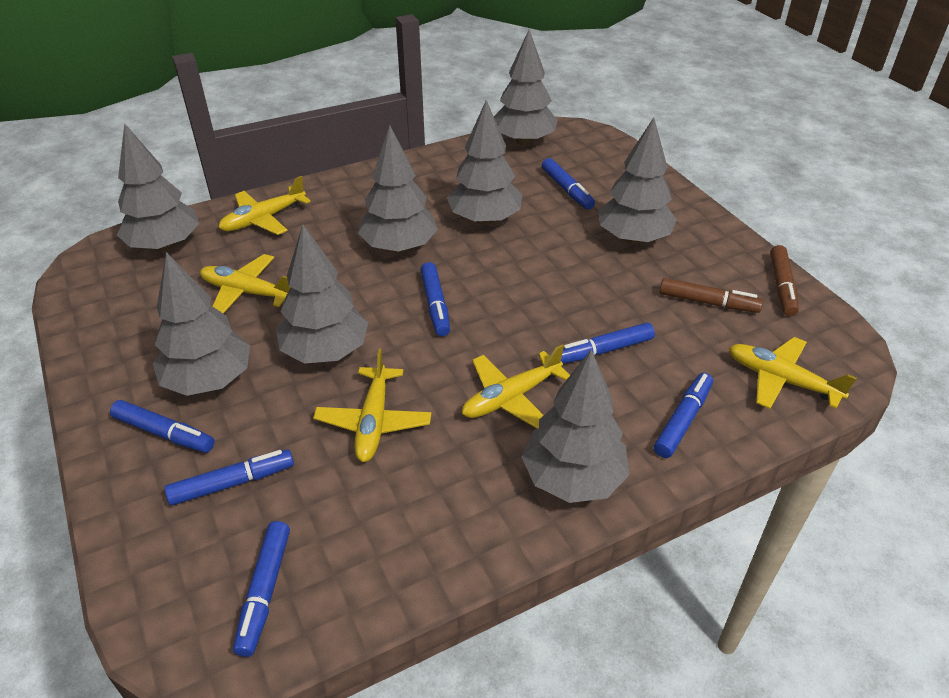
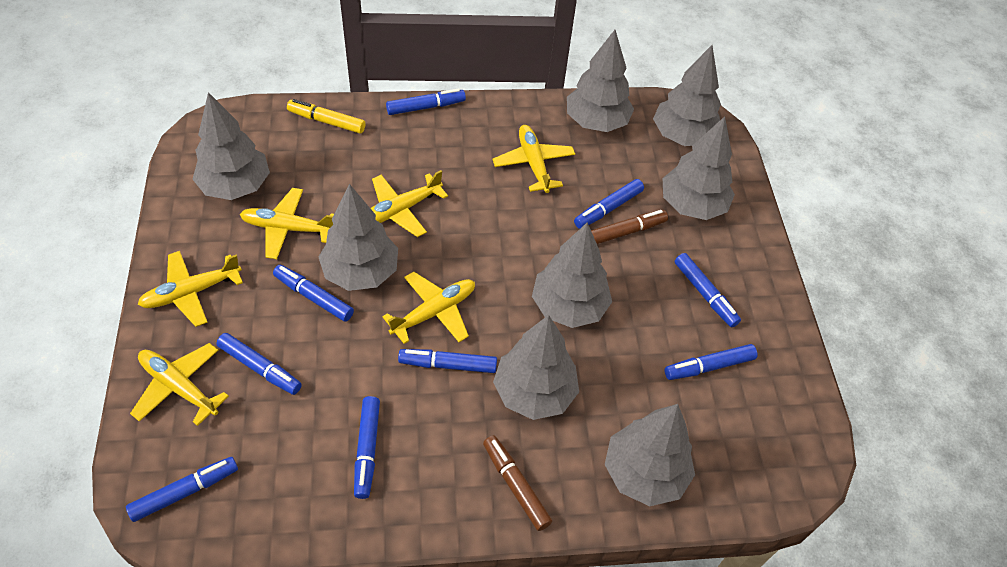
blue marker: [110,400,215,453] [165,449,294,506] [233,521,290,657] [420,262,450,336] [542,158,595,210] [561,323,655,364] [654,373,713,458] = 7 -> [126,457,238,522] [216,333,302,395] [273,265,354,322] [354,396,380,499] [386,89,466,115] [398,349,497,373] [574,179,644,229] [665,344,757,380] [675,253,741,327] = 9
yellow marker: none = 0 -> [287,99,365,134] = 1
yellow plane: [200,254,291,314] [219,176,311,235] [313,349,431,462] [462,345,570,429] [729,337,857,409] = 5 -> [130,343,229,426] [138,251,243,327] [240,188,334,259] [371,170,448,237] [382,272,475,344] [492,125,575,193] = 6

